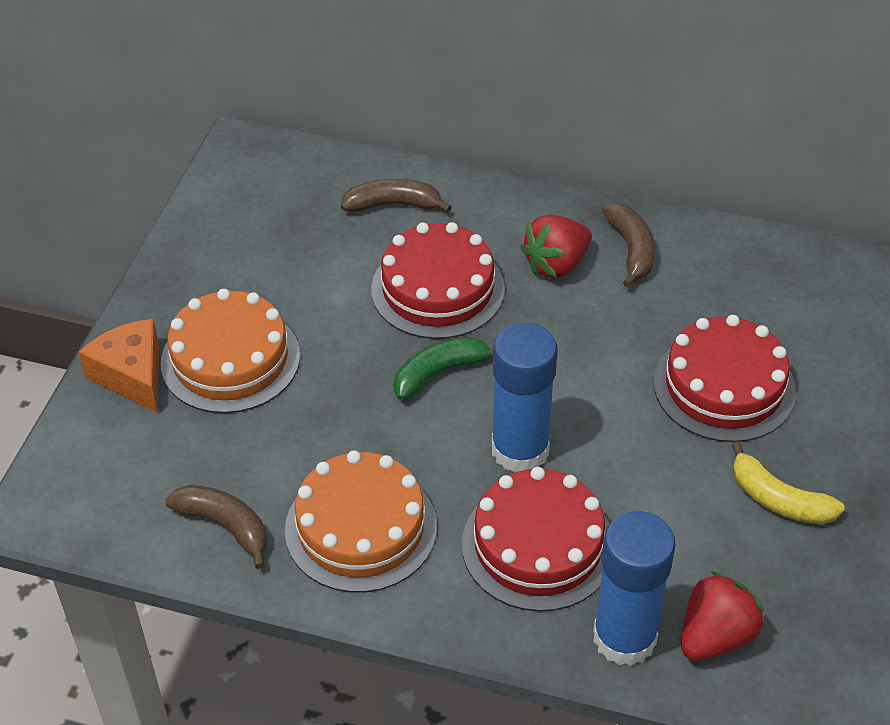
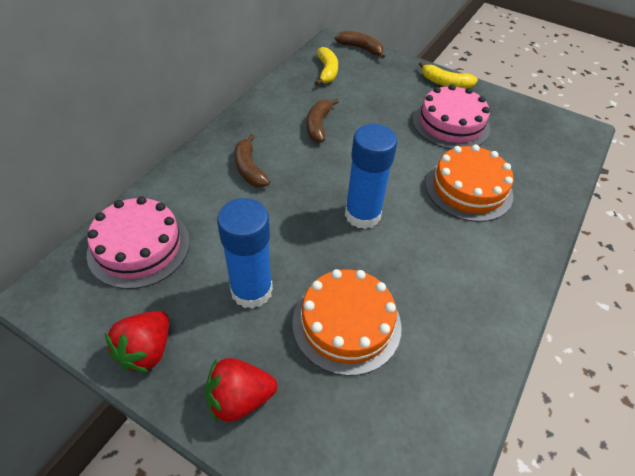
green banana: [394,337,493,400] = 1 -> none = 0
orange cheese: [78,319,159,413] = 1 -> none = 0
pink cake: none = 0 -> [87,196,190,289] [413,84,490,149] = 2
red cake: [371,222,505,339] [462,467,609,612] [654,315,796,442] = 3 -> none = 0
yellow banana: [731,442,845,524] = 1 -> [315,47,338,85] [419,61,478,89] = 2

